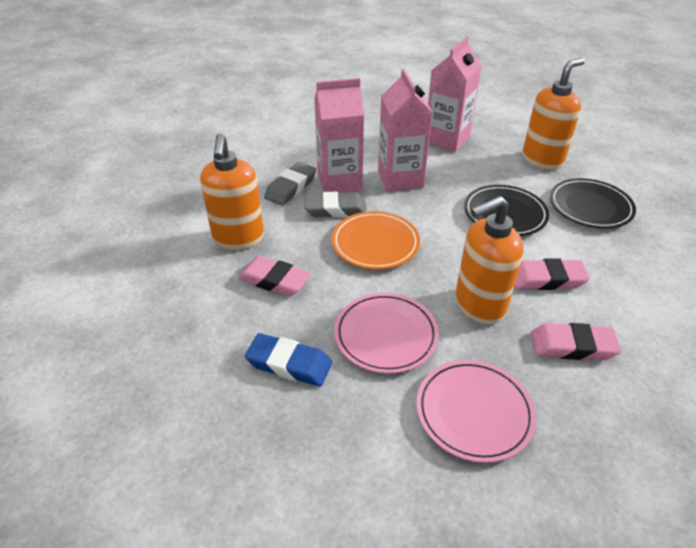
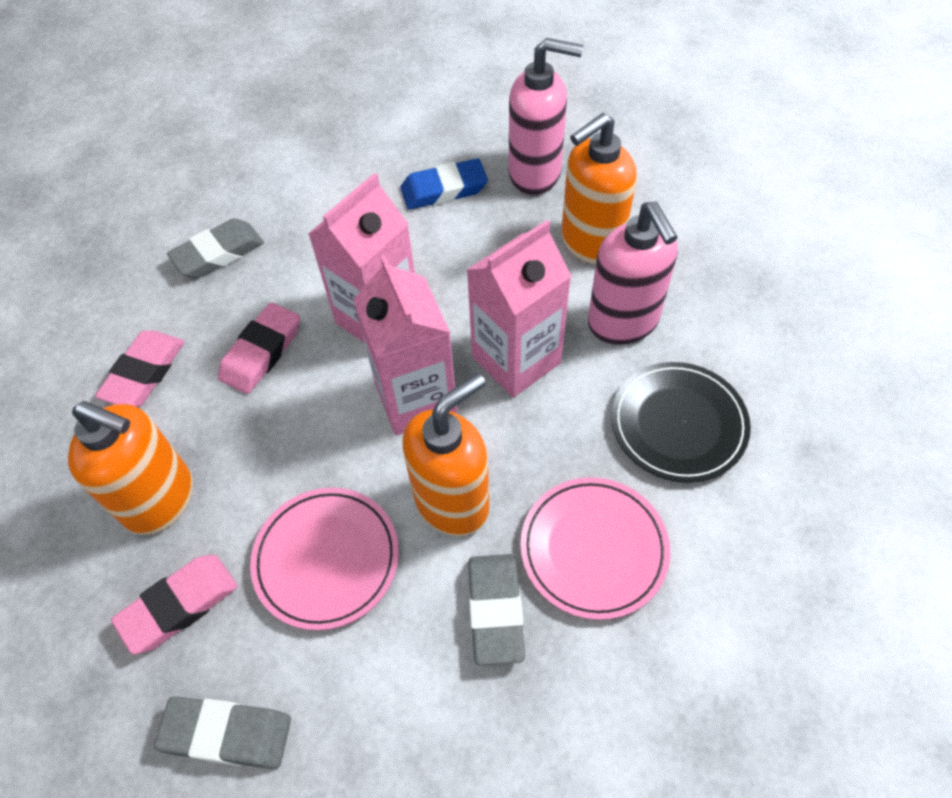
black plate: [464,185,549,236] [550,178,636,228] = 2 -> [611,362,751,482] = 1
grey eraser: [264,162,316,206] [305,192,367,218] = 2 -> [154,697,291,769] [167,218,264,278] [468,554,525,666] = 3
orange plate: [332,211,420,269] = 1 -> none = 0
pink soap dispenser: none = 0 -> [509,38,583,195] [588,201,678,345] = 2

